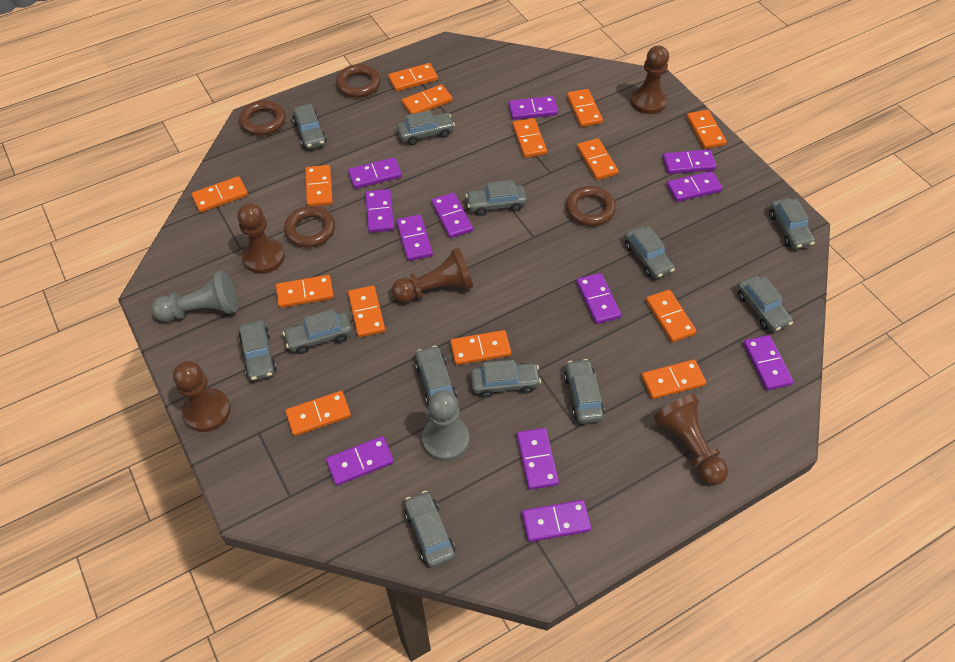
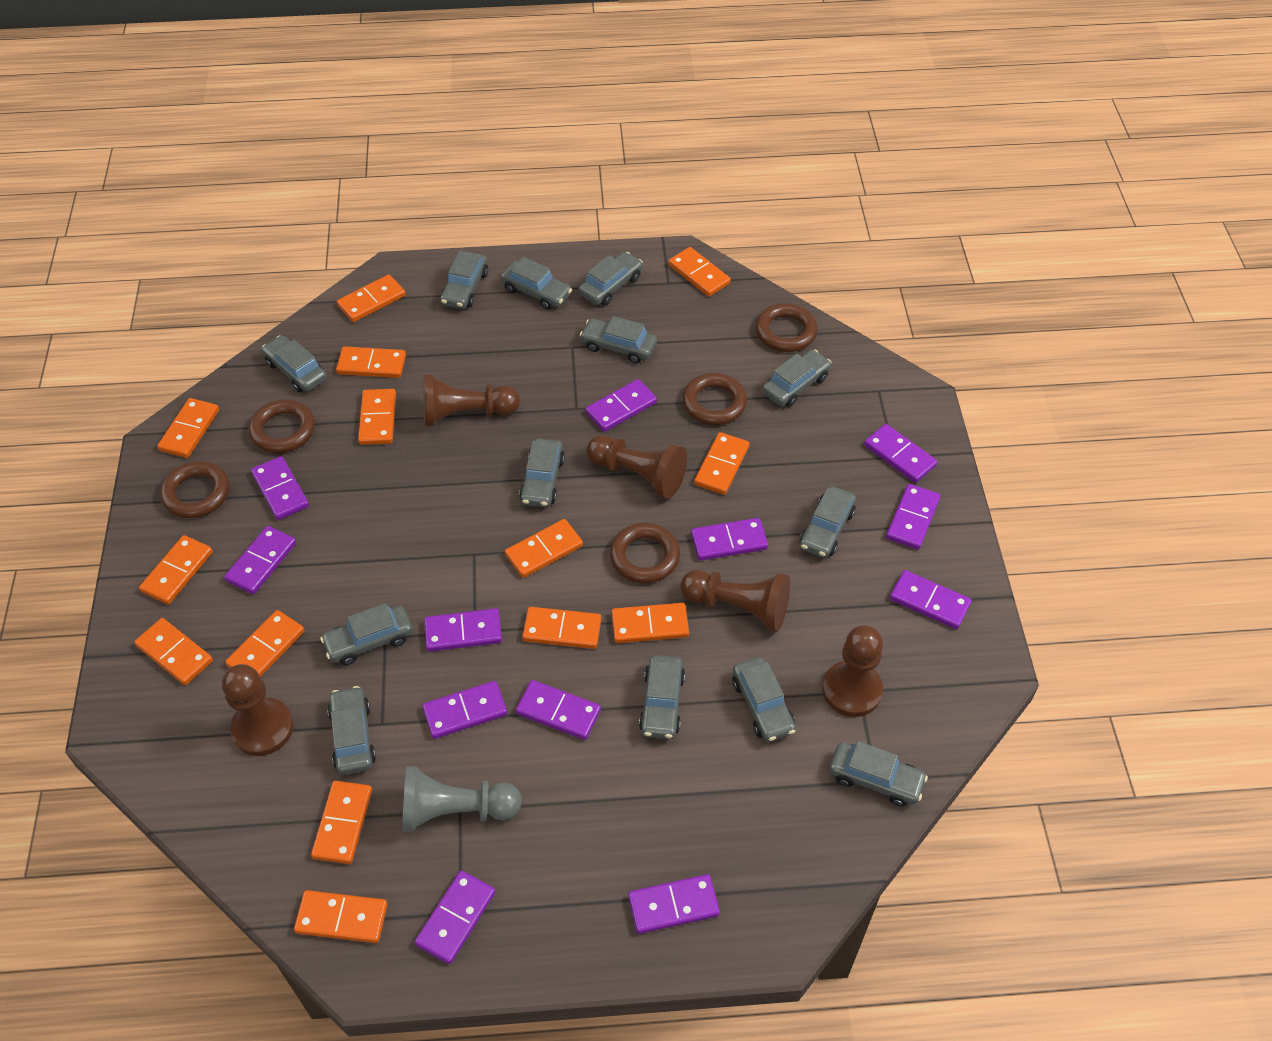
brown ring: [239,100,286,136] [284,206,335,248] [336,64,381,98] [566,186,616,226] = 4 -> [160,461,229,518] [249,400,315,453] [610,523,680,583] [682,373,747,425] [755,303,818,352] = 5
grey car: [239,320,277,381] [283,309,352,354] [293,104,327,149] [397,110,455,145] [405,491,455,568] [415,345,457,406] [466,180,527,216] [471,360,541,398] [564,359,604,424] [624,226,675,279] [737,276,793,332] [769,198,815,249] = 12 -> [262,335,327,392] [320,603,413,665] [327,686,376,775] [440,251,488,309] [501,257,572,310] [519,439,565,507] [579,252,643,305] [580,316,657,363] [639,655,685,739] [733,657,796,742] [762,350,831,407] [800,486,856,558] [829,741,928,807] = 13
grey pawn: [151,271,238,321] [422,390,469,461] = 2 -> [402,766,522,831] = 1

